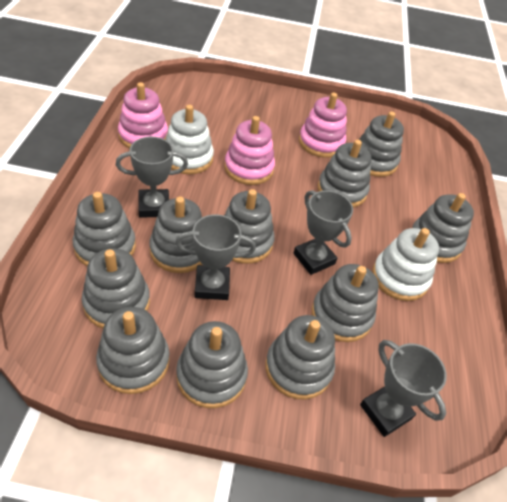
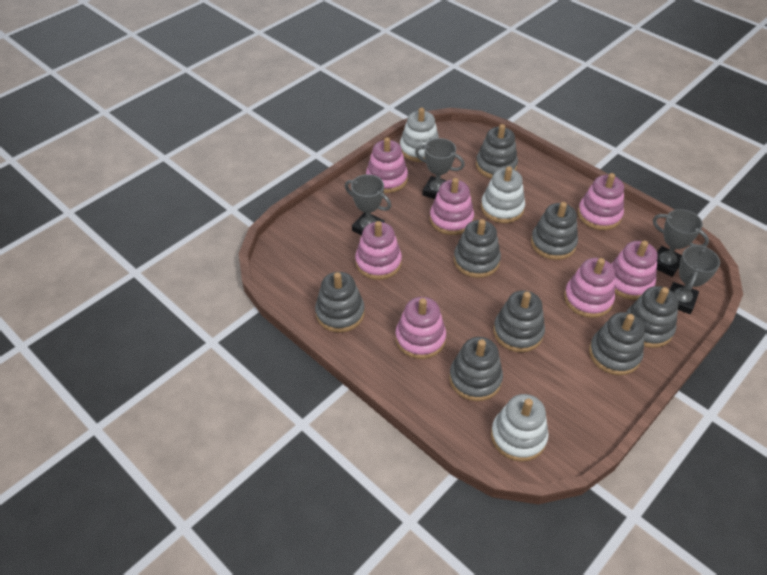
grey stacking toy: [73,192,136,266] [82,248,150,328] [96,307,170,394] [149,197,202,273] [176,321,248,408] [224,189,275,264] [265,315,335,400] [312,264,379,342] [318,140,372,208] [359,111,404,177] [412,193,474,263] = 11 -> [315,272,365,333] [449,337,503,401] [454,219,501,278] [476,124,518,179] [493,290,545,352] [531,202,578,260] [589,312,645,375] [626,286,679,348] = 8
pink stacking toy: [118,82,168,149] [224,116,275,185] [299,92,347,158] = 3 -> [355,221,402,280] [366,137,408,193] [396,297,446,359] [430,178,474,235] [564,258,615,318] [578,173,624,230] [611,240,658,300] = 7
white stacking toy: [166,105,214,174] [372,228,439,301] = 2 -> [400,108,439,162] [481,166,525,223] [491,394,549,462] = 3

